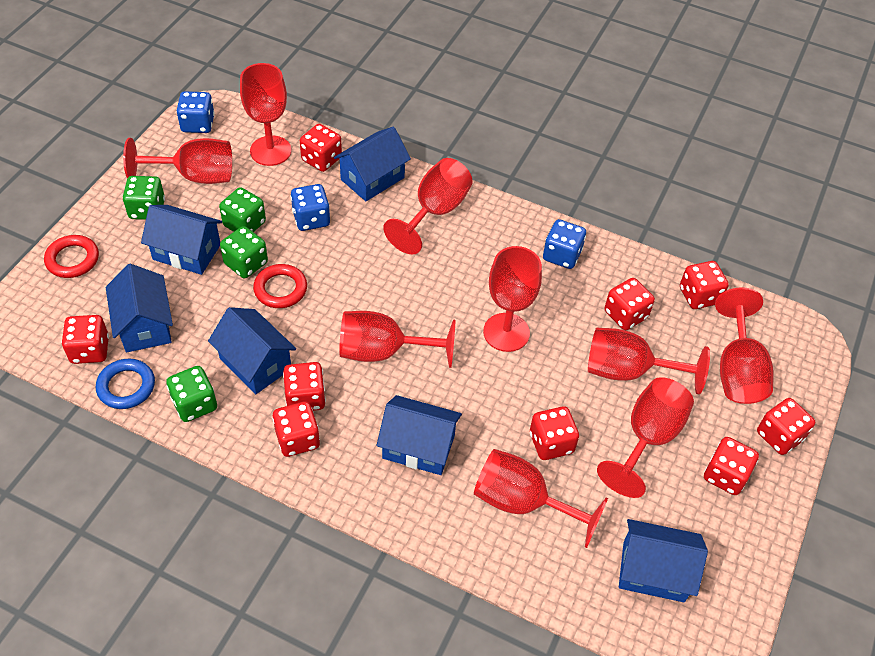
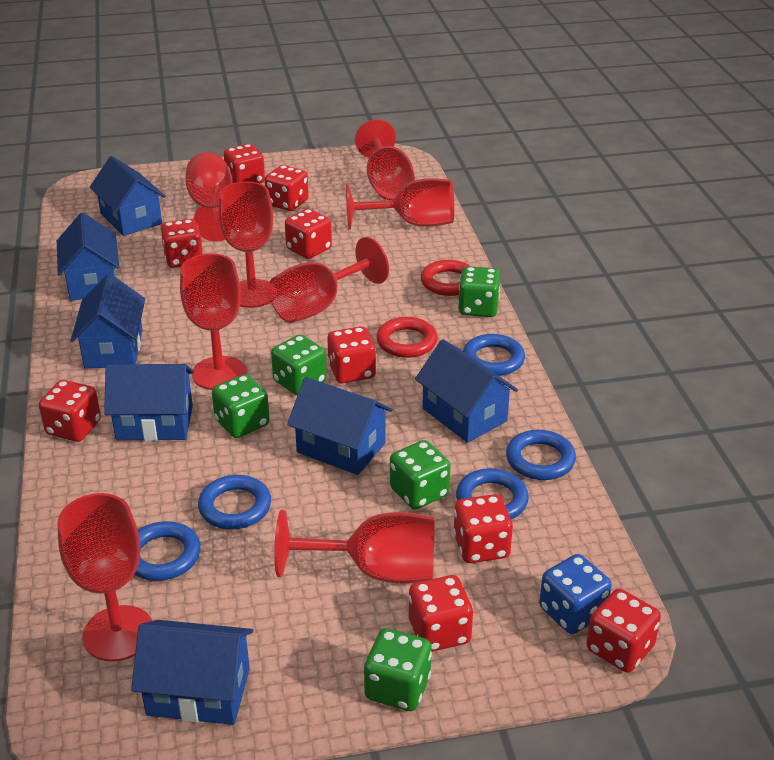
blue dice: [176,91,215,133] [291,184,330,231] [543,219,586,269] = 3 -> [539,554,612,634] = 1
blue house: [106,264,173,352] [141,205,222,275] [208,307,296,394] [334,127,411,201] [377,395,462,475] [619,519,708,602] = 6 -> [57,213,120,301] [71,274,145,368] [90,156,165,236] [104,364,194,441] [131,620,253,725] [287,377,393,475] [415,339,518,443] = 7
blue ring: [96,359,155,409] = 1 -> [134,521,200,581] [198,475,271,530] [456,468,529,519] [463,334,525,376] [506,430,576,480] = 5
green dice: [123,176,165,220] [166,366,217,422] [219,187,266,232] [220,226,268,278] = 4 -> [212,374,270,438] [271,334,327,395] [364,628,432,711] [390,440,451,510] [458,266,500,317] = 5
red goblet: [123,138,232,184] [240,63,291,166] [339,311,456,368] [383,158,473,254] [474,449,608,548] [483,246,542,352] [588,328,710,394] [597,377,694,498] [715,287,774,404] = 9 -> [57,493,152,662] [180,253,246,390] [185,152,233,242] [219,181,273,308] [268,237,389,323] [274,510,435,584] [346,178,454,230] [355,119,415,201] = 8

